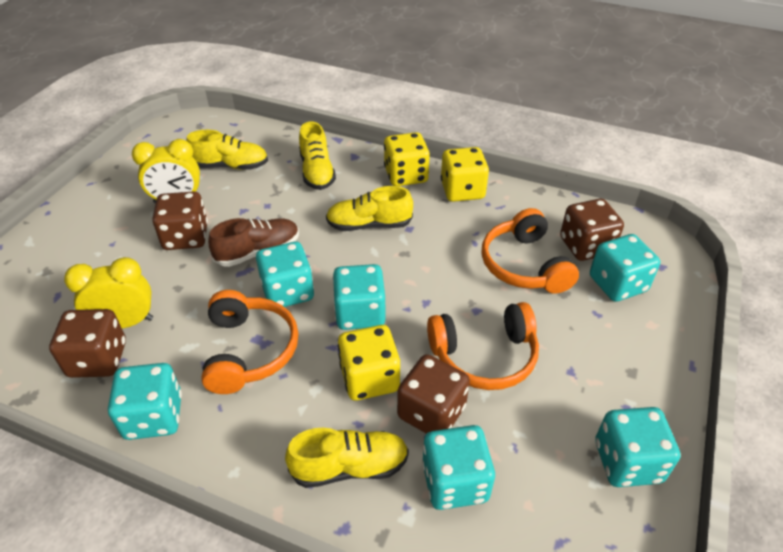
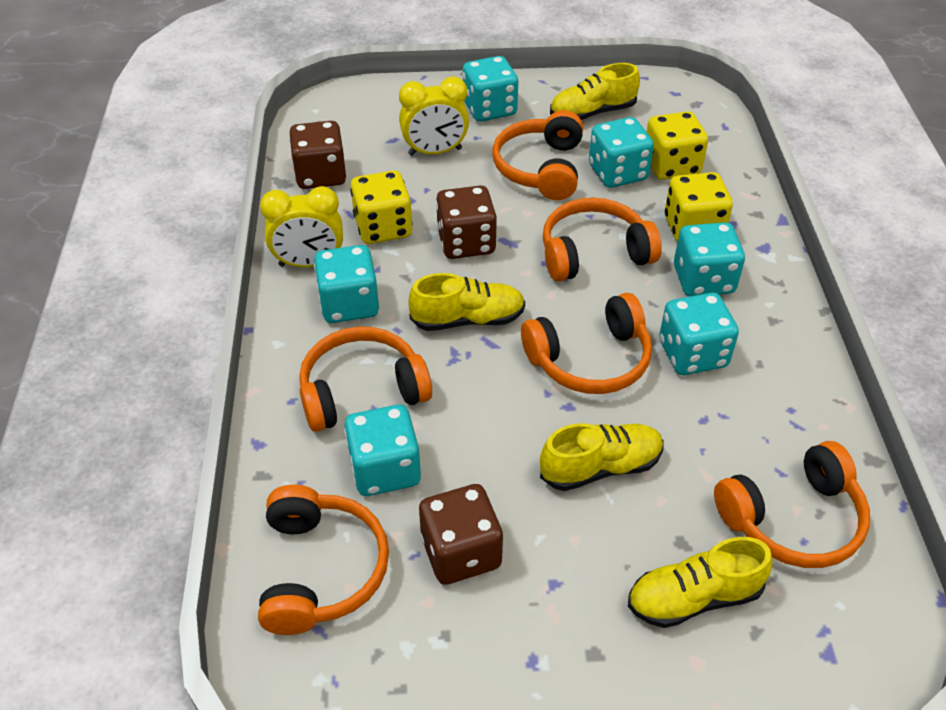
brown dice: [49,309,126,378] [152,192,208,250] [397,354,470,434] [560,199,624,261] = 4 -> [289,121,346,189] [419,484,503,585] [436,186,497,259] = 3
brown shoe: [208,218,299,267] = 1 -> none = 0
orange headphones: [201,290,299,394] [427,302,539,390] [482,208,579,294] = 3 -> [258,485,389,635] [299,327,432,432] [493,110,583,200] [521,293,652,394] [543,198,662,281] [714,441,870,568] = 6

